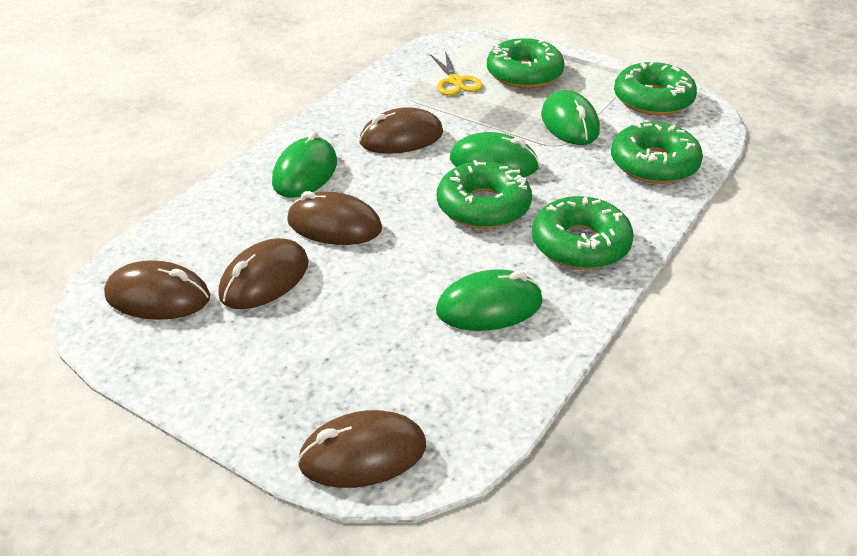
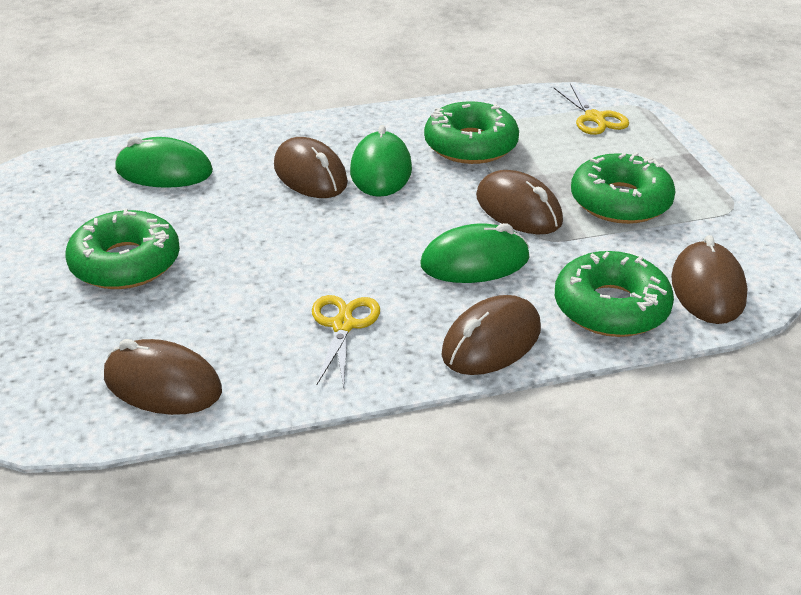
green donut: [437,160,532,229] [487,38,565,88] [532,196,634,270] [611,122,703,184] [614,61,697,115] = 5 -> [65,209,180,289] [424,101,519,164] [555,251,674,337] [571,152,676,224] = 4
green mouse: [272,131,337,198] [436,270,543,331] [450,132,540,177] [541,90,600,145] = 4 -> [115,137,213,188] [350,125,412,197] [420,223,530,283] = 3
yellow scissors: [430,51,483,96] = 1 -> [312,295,380,387] [553,83,629,135] = 2

